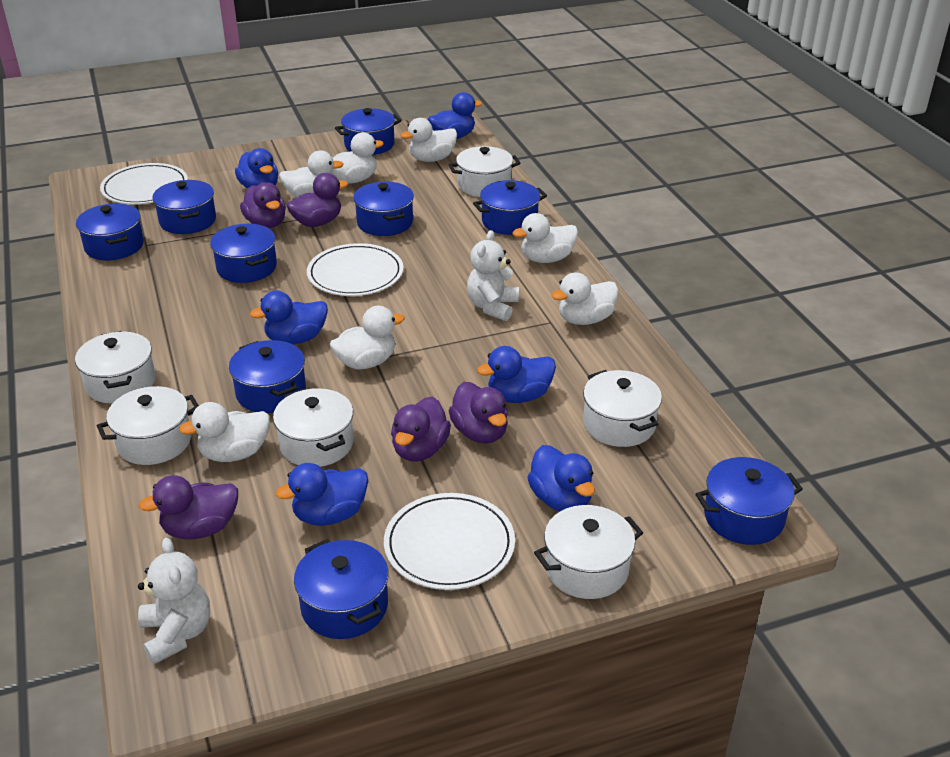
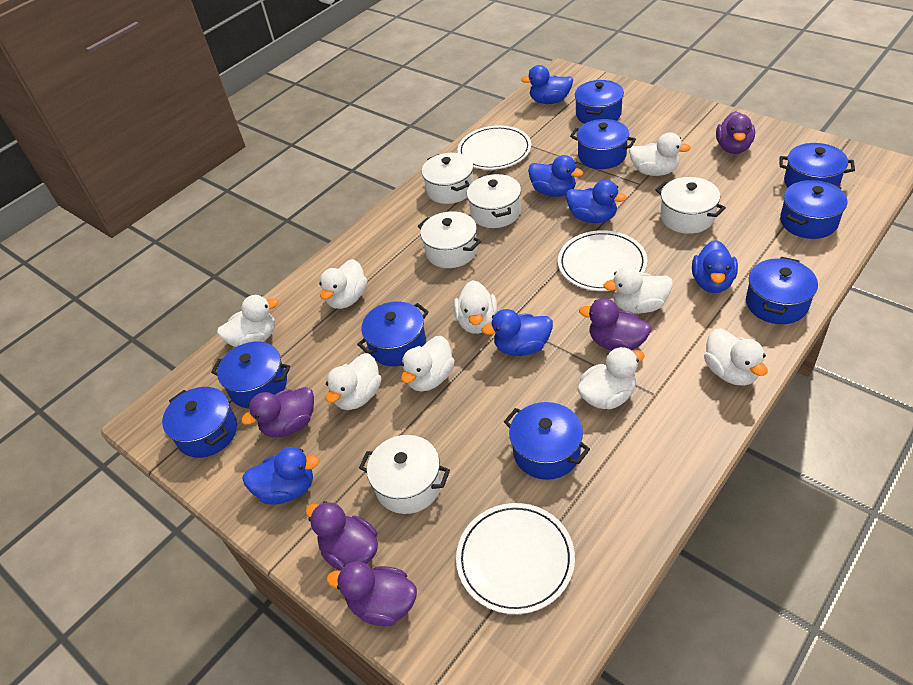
white duck: [179,402,270,462] [279,150,344,198] [330,306,405,369] [331,132,384,184] [400,118,457,162] [512,213,578,263] [551,272,618,325] = 7 -> [217,295,279,347] [319,259,367,309] [326,353,381,410] [401,336,455,391] [454,280,497,334] [577,347,645,409] [603,266,673,314] [629,132,691,176] [704,329,767,386] = 9
white pot: [75,331,155,403] [97,386,199,465] [273,388,354,467] [449,146,520,197] [534,505,643,599] [583,370,662,447] = 6 -> [359,435,450,514] [418,211,481,268] [422,153,474,204] [467,174,521,228] [656,177,726,234] = 5
white teddy bear: [138,538,210,664] [467,230,519,321] = 2 -> none = 0

